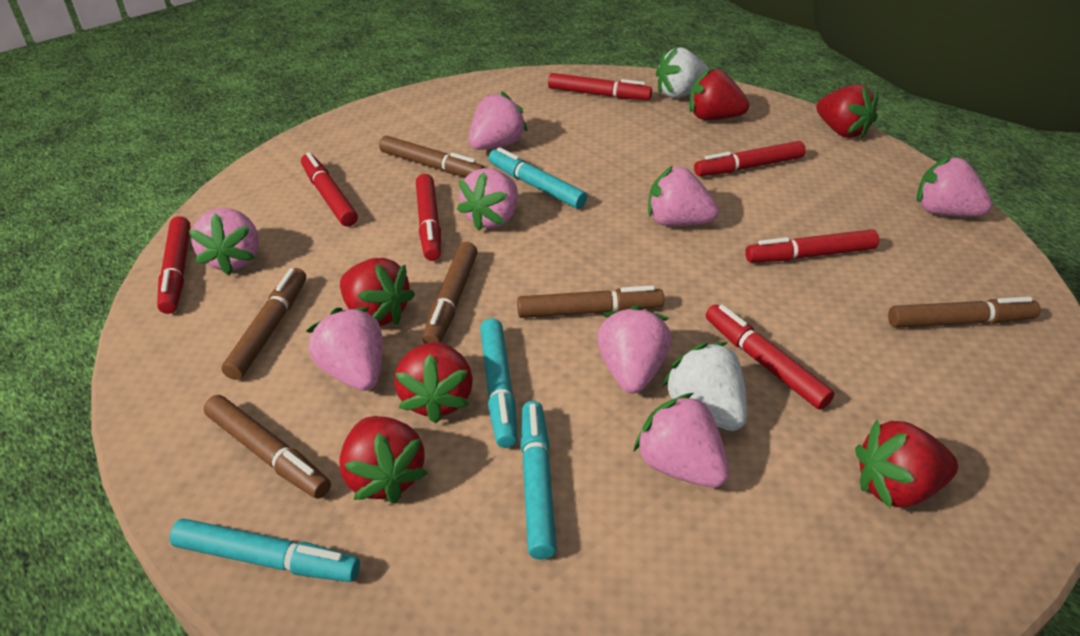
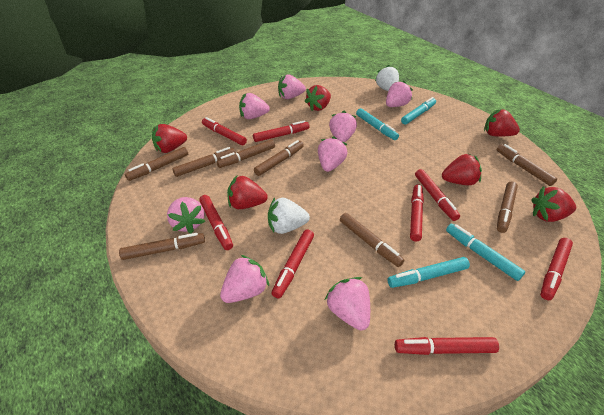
brown marker: [204,395,331,499] [221,268,306,380] [379,136,485,177] [422,242,478,343] [517,285,664,318] [888,297,1041,328] = 6 -> [119,233,205,260] [125,147,188,181] [172,147,236,177] [216,139,275,168] [254,140,304,176] [340,213,404,267] [497,144,557,186] [497,181,518,233] = 8
red marker: [157,216,190,314] [301,152,358,227] [416,174,441,261] [548,73,652,100] [694,141,806,176] [706,304,835,410] [745,230,879,262] = 7 -> [199,195,233,250] [202,117,247,145] [253,121,310,142] [271,229,314,298] [395,337,499,355] [410,185,424,241] [415,169,460,221] [540,238,573,300] = 8

